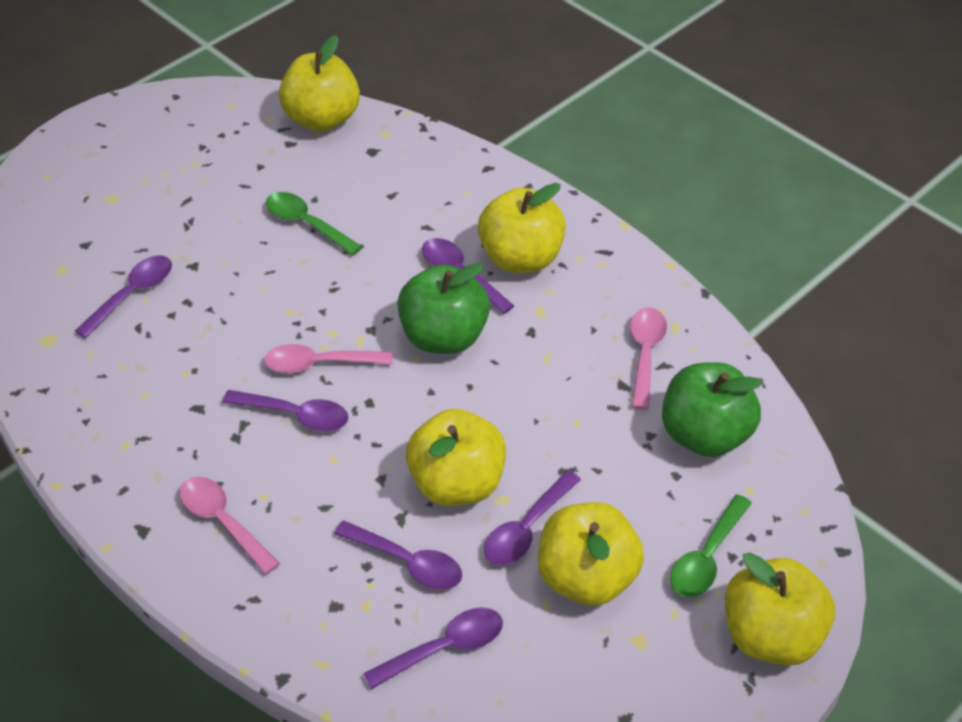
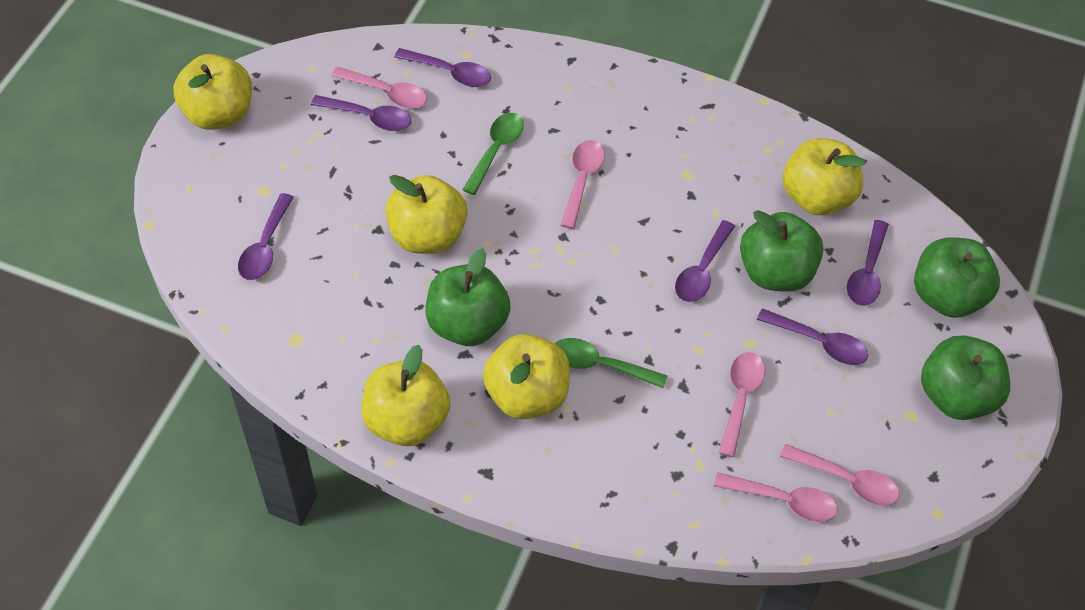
green apple: [397,263,490,354] [662,362,762,457] = 2 -> [426,248,510,346] [740,210,823,292] [914,237,1000,318] [921,335,1010,420] = 4
pink spoon: [180,477,280,575] [264,344,393,373] [630,307,667,410] = 3 -> [331,67,427,108] [560,140,605,229] [714,473,837,522] [719,352,765,457] [780,444,900,506] = 5

